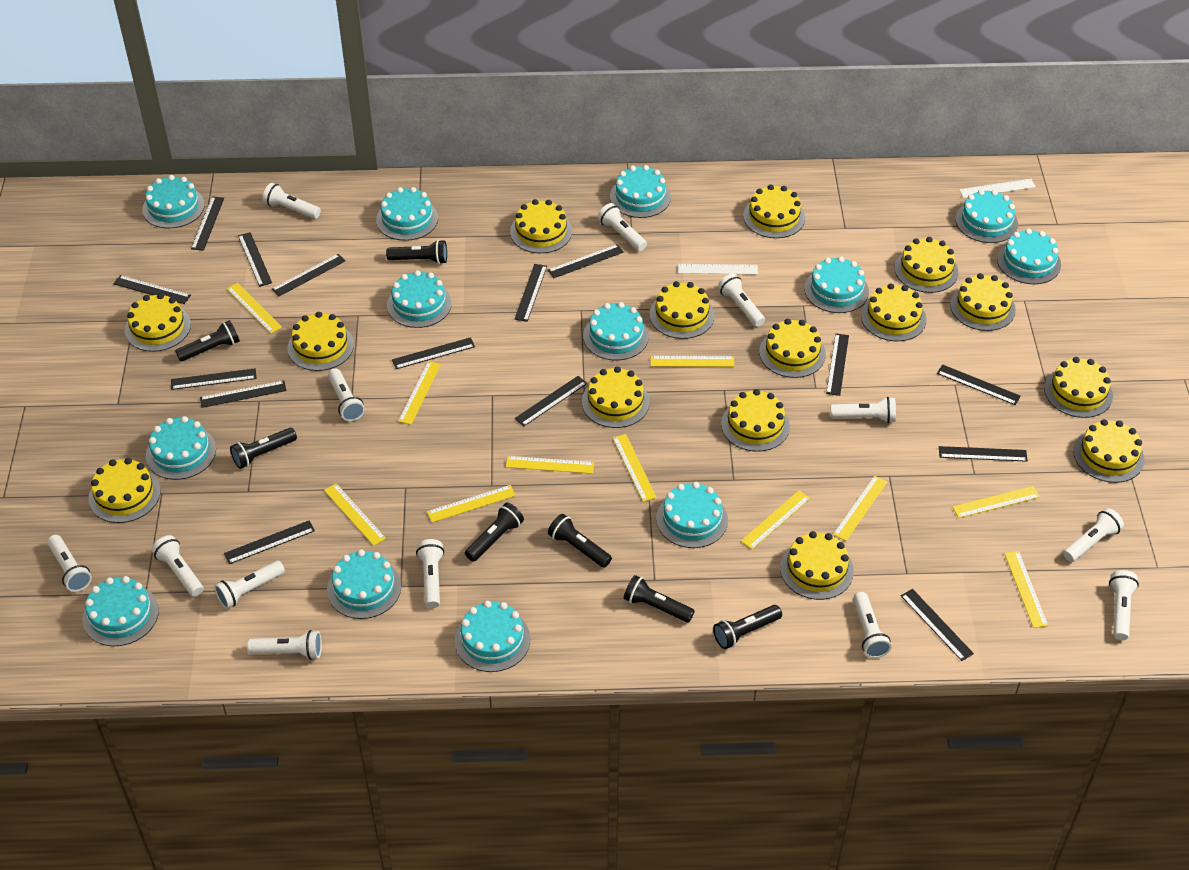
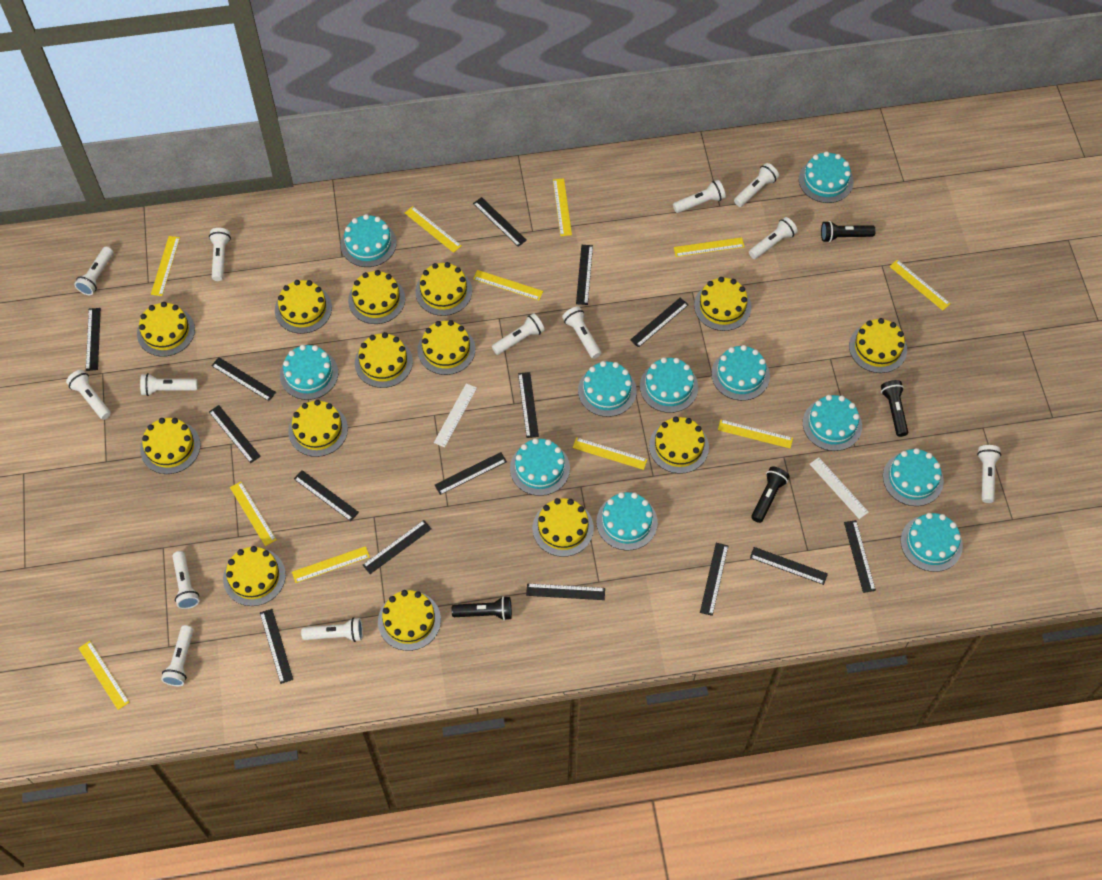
black flashlight: [175,320,240,362] [230,428,297,469] [386,240,447,264] [465,503,524,562] [548,514,612,568] [624,575,695,623] [713,605,782,649] = 7 -> [452,596,512,621] [751,466,790,523] [821,221,876,242] [881,380,908,437] = 4
turquoise cake: [82,576,159,646] [142,175,205,228] [146,416,216,480] [327,549,401,619] [376,187,438,241] [387,270,452,328] [455,601,530,672] [583,302,649,360] [610,165,671,218] [656,482,728,548] [804,256,869,313] [955,189,1018,243] [997,228,1061,284] = 13 -> [280,345,338,400] [341,214,397,267] [510,438,570,496] [578,361,637,417] [596,492,658,550] [640,357,698,413] [711,345,770,401] [799,151,854,203] [803,395,862,451] [883,448,944,506] [901,513,963,572] = 11
yellow cake: [88,458,161,523] [125,293,191,352] [287,312,354,371] [510,199,572,253] [582,366,650,428] [649,281,715,339] [721,389,790,452] [743,184,805,238] [759,319,826,378] [780,531,854,600] [861,283,927,341] [895,237,959,293] [950,273,1016,331] [1044,357,1113,418] [1073,419,1144,483] = 15 -> [137,302,195,357] [140,418,201,474] [223,546,286,606] [275,280,332,334] [288,400,348,457] [348,270,405,324] [355,332,413,388] [378,590,441,651] [415,262,472,316] [418,320,475,375] [532,498,594,557] [649,416,709,474] [694,277,751,331] [849,318,907,373] = 14

